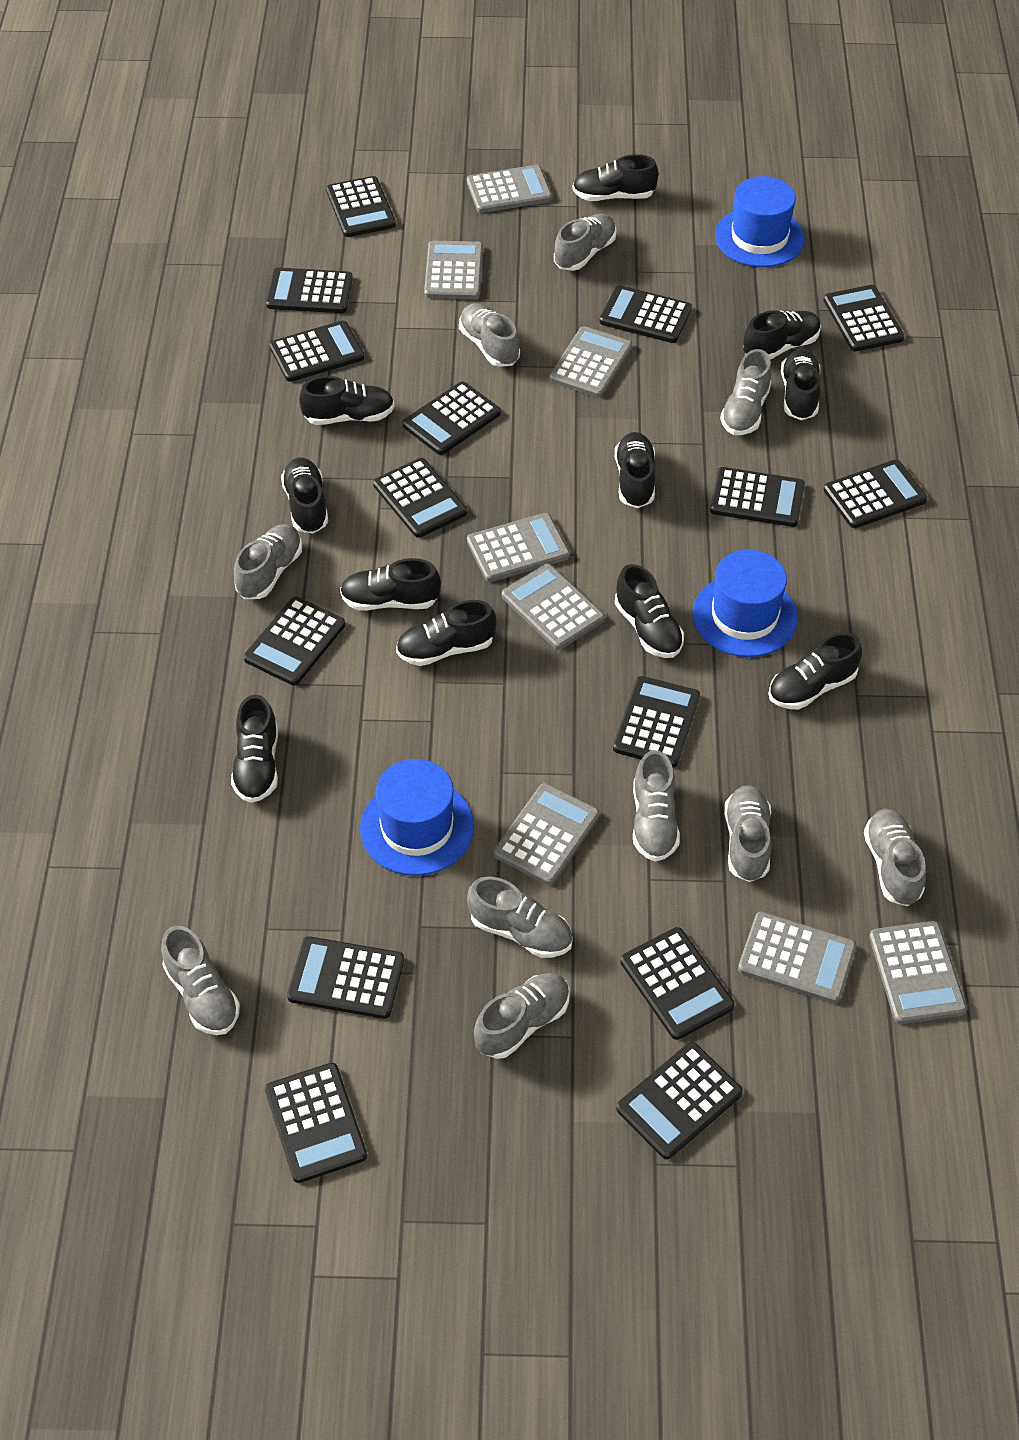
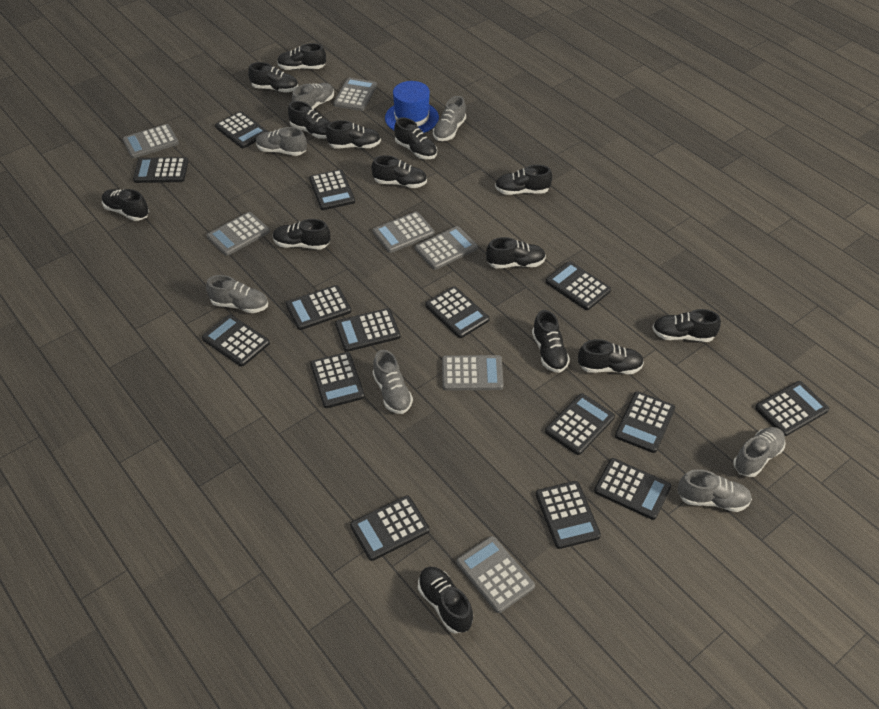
black shoe: [231,694,278,803] [281,458,328,534] [299,376,395,425] [340,558,441,611] [396,600,496,666] [572,154,659,201] [615,432,655,508] [615,564,684,658] [743,311,821,359] [768,632,862,710] [781,349,821,420] = 11 -> [102,189,149,221] [248,62,298,93] [273,219,330,250] [277,43,326,70] [288,101,330,139] [326,120,381,148] [372,155,427,188] [394,117,437,159] [418,567,473,633] [486,237,546,268] [495,165,552,195] [532,310,570,373] [578,339,644,374] [652,309,721,342] = 14
blue hat: [360,759,474,876] [692,550,798,657] [715,176,805,267] = 3 -> [385,81,439,133] = 1
grey calculator: [424,241,483,299] [467,165,552,213] [467,513,570,582] [494,783,600,885] [502,564,605,650] [549,326,632,398] [738,912,856,1003] [869,921,967,1024] = 8 -> [122,124,179,158] [207,212,270,256] [333,77,377,111] [372,211,434,253] [415,226,478,270] [442,355,504,391] [457,536,535,613] = 7
grey shoe: [161,926,240,1035] [234,524,302,599] [459,303,520,367] [467,877,573,958] [474,973,570,1059] [554,214,617,271] [633,750,680,862] [720,349,772,435] [724,785,771,882] [864,809,926,906] = 10 -> [206,275,268,313] [256,127,307,156] [292,83,334,109] [373,350,413,414] [433,96,466,141] [678,469,752,512] [733,427,786,477] = 7

